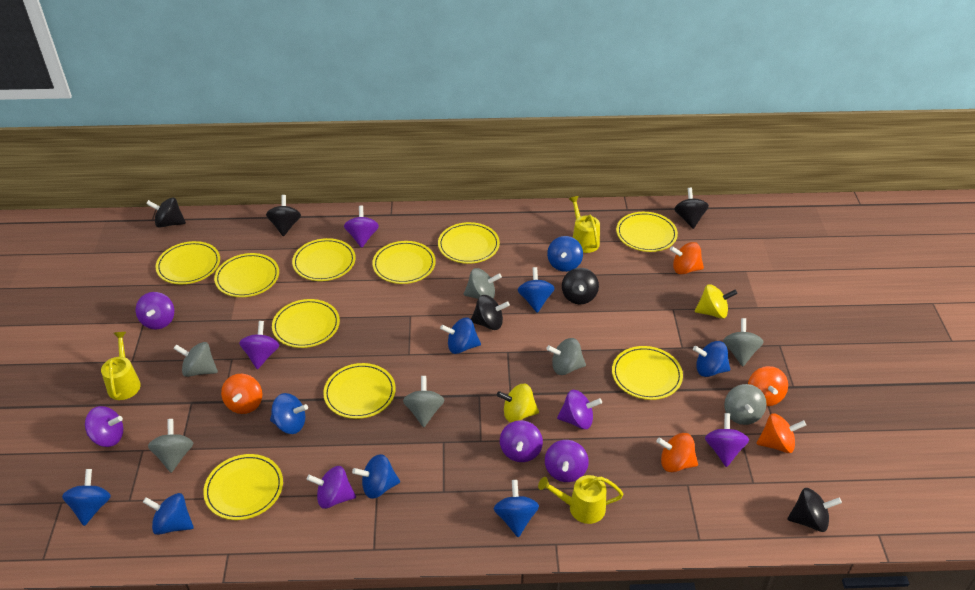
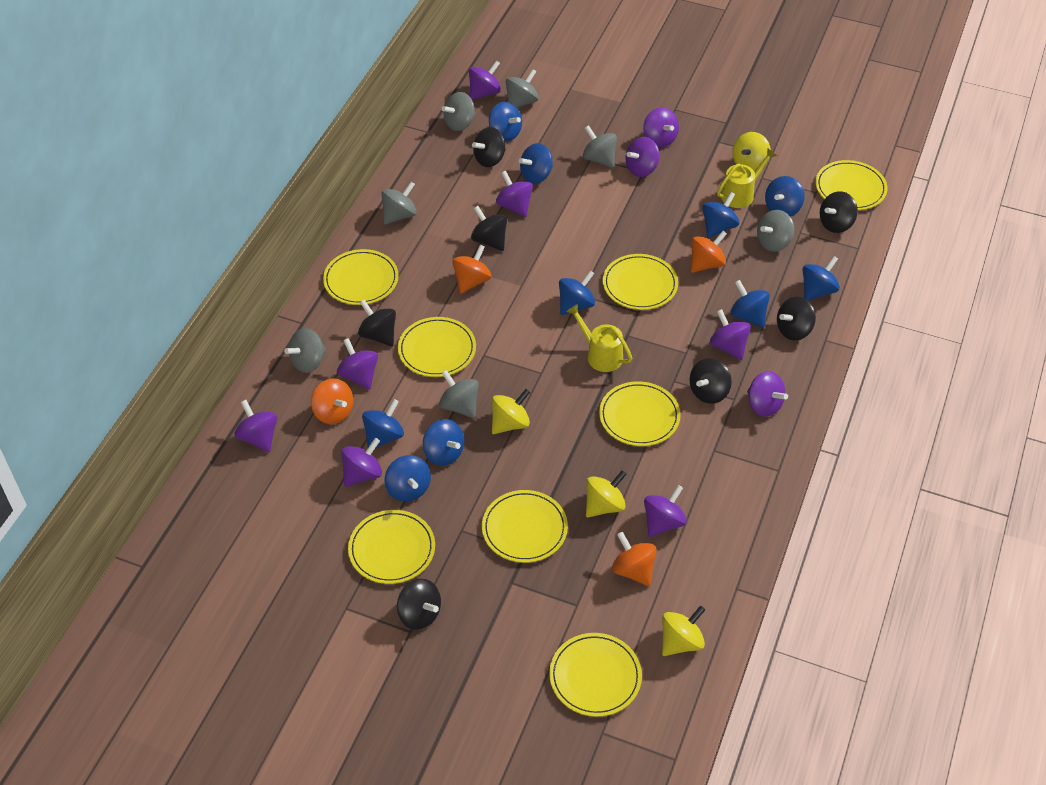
black spinning top: [146,197,186,228] [266,195,301,236] [471,295,510,330] [562,268,599,305] [674,187,709,229] [787,488,842,532] = 6 -> [358,300,396,346] [397,579,441,630] [471,206,507,251] [472,127,506,167] [690,358,732,404] [777,297,816,341] [820,191,858,233] = 7
blue spinning top: [62,469,111,526] [143,493,194,535] [270,393,308,434] [352,454,400,499] [440,317,481,354] [493,480,539,537] [518,267,555,313] [547,236,583,272] [693,341,730,377] = 9 -> [362,399,404,448] [384,455,431,502] [423,419,464,466] [489,102,522,141] [519,143,553,184] [559,270,595,315] [702,192,739,238] [730,280,770,328] [765,176,805,216] [802,256,840,301] = 10
orange spinning top: [221,374,262,414] [656,433,698,472] [670,242,704,275] [748,366,788,406] [757,413,806,453] = 5 -> [311,379,353,424] [452,245,492,294] [612,532,657,586] [691,231,727,273] = 4
purple spinning top: [85,406,123,447] [136,292,174,329] [239,321,280,369] [307,466,356,509] [344,206,379,248] [500,420,543,462] [545,440,589,482] [557,390,602,429] [705,413,749,467] = 9 -> [234,400,277,452] [337,338,378,390] [341,438,382,487] [469,60,501,100] [496,171,533,217] [625,137,660,177] [643,107,679,147] [644,485,687,537] [710,309,751,360] [747,371,788,417] = 10
yellow plate: [156,241,220,284] [203,454,283,520] [214,253,279,297] [272,299,340,348] [292,238,356,281] [323,363,396,419] [372,241,436,284] [438,222,500,264] [612,346,683,400] [616,212,678,252] = 10 -> [323,249,399,305] [348,510,435,584] [398,317,476,377] [482,490,568,563] [549,633,642,717] [599,381,681,446] [603,254,678,310] [815,160,888,210] = 8
yellow spinning top: [497,384,539,422] [695,284,738,319] = 2 -> [492,389,530,434] [586,470,627,517] [662,606,705,656] [732,132,771,171] = 4
yellow watering can: [101,332,141,400] [538,475,624,524] [569,196,600,253] = 3 -> [567,304,632,372] [717,148,777,208] = 2

